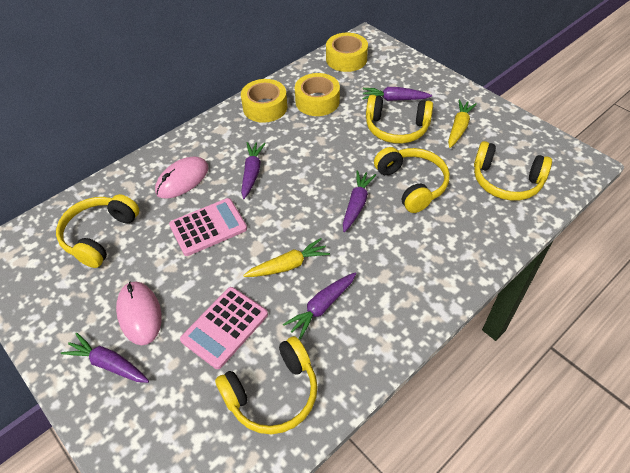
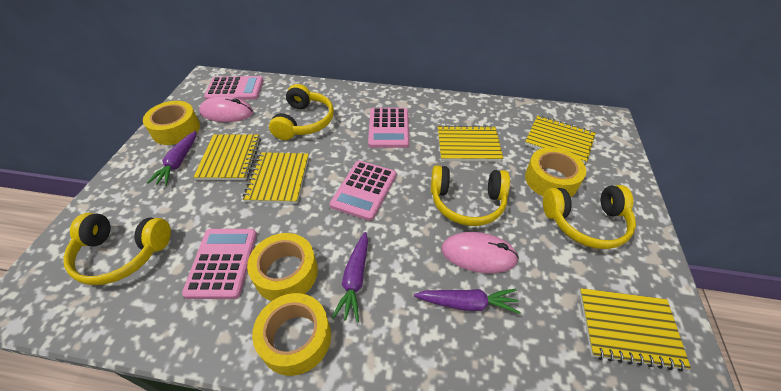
pink calculator: [169,198,247,256] [180,287,268,369] = 2 -> [182,229,257,299] [204,76,263,100] [330,161,396,221] [368,108,409,148] = 4
purple carrot: [61,333,149,383] [241,142,266,199] [283,273,356,340] [343,170,376,232] [362,87,432,101] = 5 -> [147,131,196,186] [332,232,368,322] [414,289,521,314] = 3
yellow carrot: [243,238,330,277] [448,99,477,148] = 2 -> none = 0
yellow headphones: [56,194,139,268] [215,336,318,434] [366,95,433,144] [374,147,450,213] [474,141,552,201] = 5 -> [63,213,171,285] [269,84,334,140] [431,165,510,226] [543,185,636,249] = 4
yellow notebook: none = 0 -> [194,134,261,180] [243,152,309,204] [438,125,503,161] [525,115,596,164] [579,288,691,371] = 5
yellow tape: [241,79,287,123] [295,73,340,116] [326,33,368,72] = 3 -> [143,101,200,145] [247,233,318,301] [252,293,331,376] [525,147,586,197] = 4

